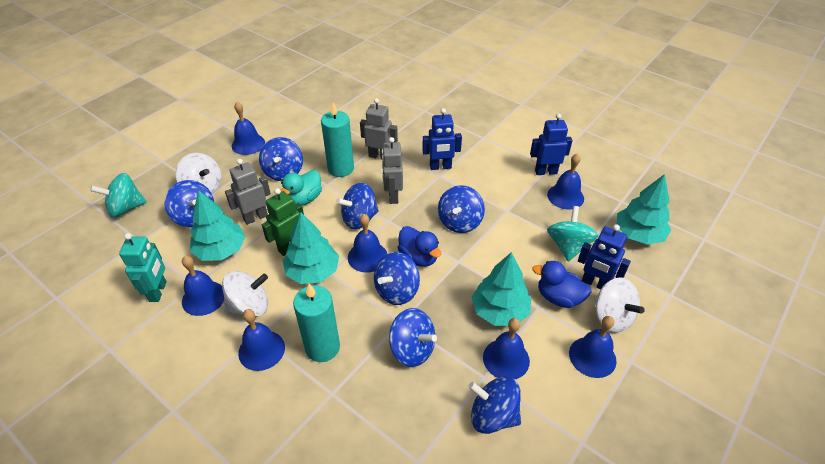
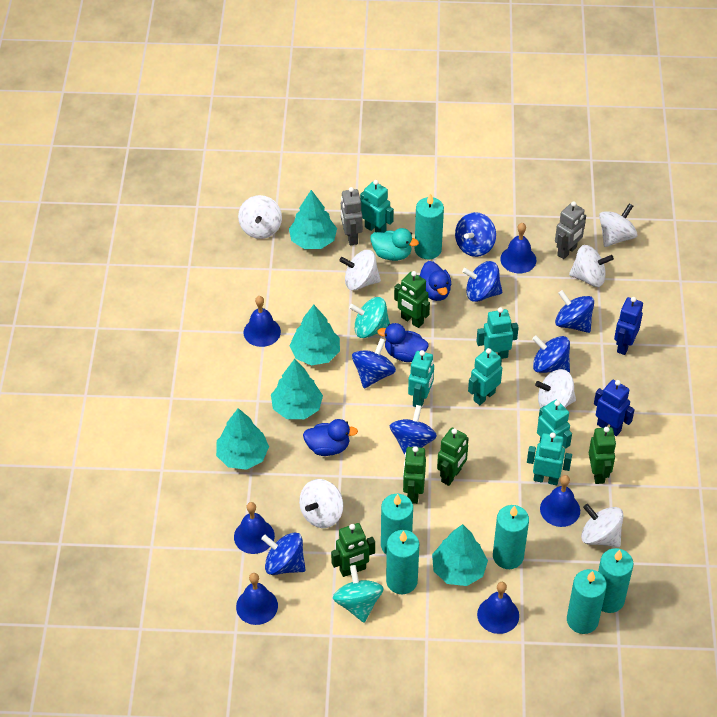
blue bell: [182,256,224,316] [232,102,265,155] [238,309,285,371] [348,214,387,273] [483,318,530,379] [547,153,584,210] [569,316,616,378] = 7 -> [234,502,275,554] [236,573,278,625] [244,296,281,347] [477,582,519,634] [500,223,537,273] [540,475,580,527] = 6
blue duck: [398,226,441,267] [532,261,592,308] = 2 -> [303,419,358,456] [377,323,428,362] [418,261,451,301] = 3
blue robot: [422,108,462,170] [530,114,573,175] [578,224,631,289] = 3 -> [594,380,635,436] [614,297,643,355] = 2
green robot: [262,188,304,256] = 1 -> [331,523,375,577] [394,271,430,328] [403,446,426,504] [437,428,469,486] [589,427,616,484] = 5
grey robot: [225,159,271,225] [360,98,398,160] [382,137,403,204] = 3 -> [341,187,363,245] [555,201,586,259] = 2
turquoise candle: [293,283,340,362] [321,102,354,177] = 2 -> [381,494,413,555] [386,530,419,594] [415,193,444,259] [493,505,529,569] [567,569,607,634] [598,548,634,613] = 6
turquoise robot: [119,233,167,302] = 1 -> [360,180,394,233] [408,350,434,408] [468,348,502,405] [476,307,519,359] [527,432,572,485] [537,400,572,449] = 6
turquoise tree: [190,190,246,261] [283,212,339,284] [471,252,531,326] [617,174,671,245] = 4 -> [216,408,269,470] [271,359,323,419] [289,190,337,249] [290,305,340,365] [432,524,488,586] = 5
white spinning top: [175,153,222,194] [222,271,268,317] [594,278,645,333] = 3 -> [238,195,282,239] [299,479,343,528] [339,250,381,290] [535,369,576,408] [569,245,614,287] [581,504,624,547] [599,203,638,247] = 7

